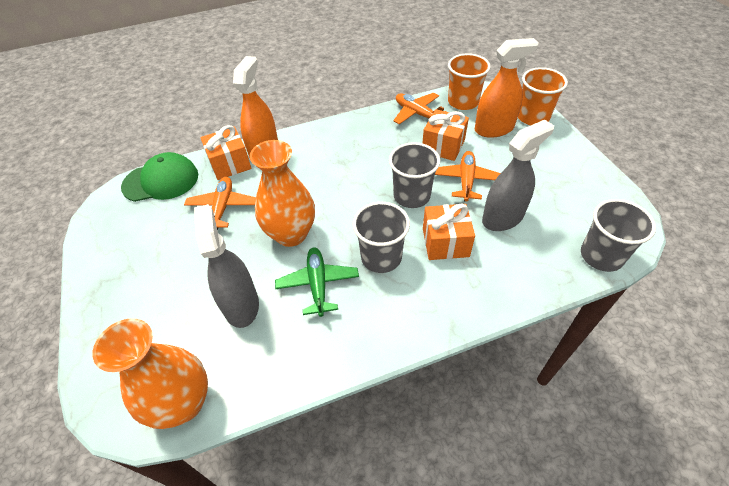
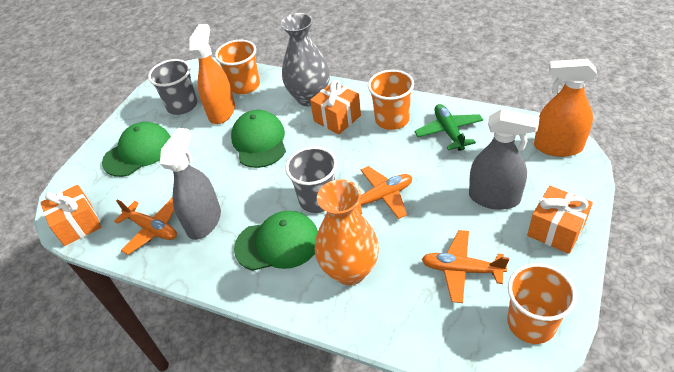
green cap: [121,152,198,202] = 1 -> [102,122,171,177] [231,110,286,168] [234,211,318,271] = 3
grey cup: [353,202,410,273] [389,142,440,208] [581,199,656,272] = 3 -> [148,59,197,115] [285,147,337,213] = 2
grey vase: none = 0 -> [281,13,330,106] = 1
orange cup: [448,53,490,110] [518,67,568,125] = 2 -> [215,40,260,94] [368,70,414,130] [507,263,577,344] = 3
orange vase: [92,318,208,429] [250,140,315,247] = 2 -> [315,179,379,285] = 1

